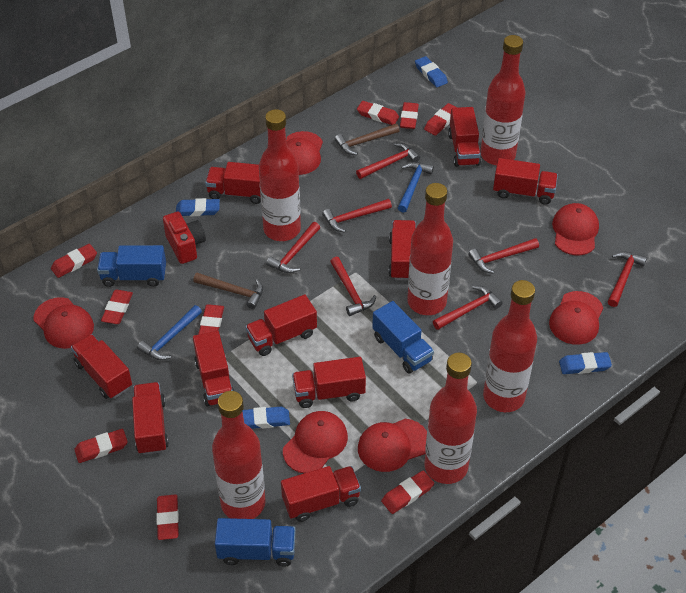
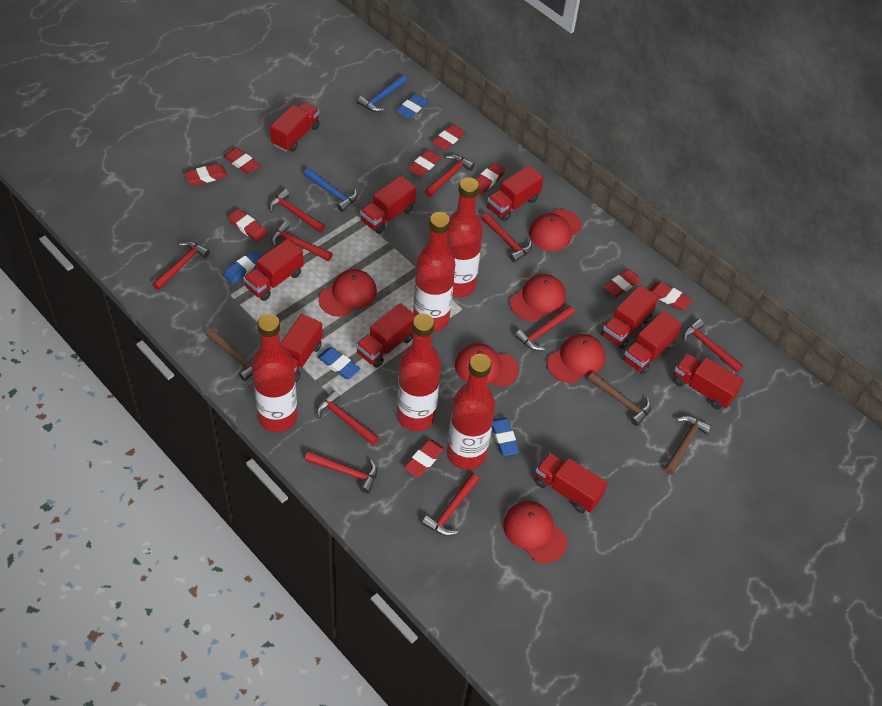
blue truck: [97,245,166,287] [215,518,296,567] [372,301,434,374] = 3 -> none = 0
brown hammer: [193,273,263,309] [335,124,400,155] = 2 -> [205,328,253,381] [588,372,651,426] [664,416,712,475] = 3
red bottle: [212,391,266,519] [259,109,301,241] [407,183,453,315] [425,353,477,484] [480,35,525,165] [483,280,537,412] = 6 -> [252,314,298,432] [397,314,441,431] [413,212,455,332] [447,177,483,297] [447,354,495,470] = 5
red camera: [163,212,206,264] = 1 -> none = 0
red hammer: [266,222,320,273] [322,199,392,232] [330,257,376,316] [356,143,420,179] [433,286,503,330] [468,238,539,274] [608,251,647,307] = 7 -> [152,241,210,290] [269,189,325,233] [271,221,333,261] [305,451,377,493] [316,390,379,445] [422,473,479,536] [425,155,475,197] [481,213,532,262] [515,306,574,351] [683,319,743,373] = 10

